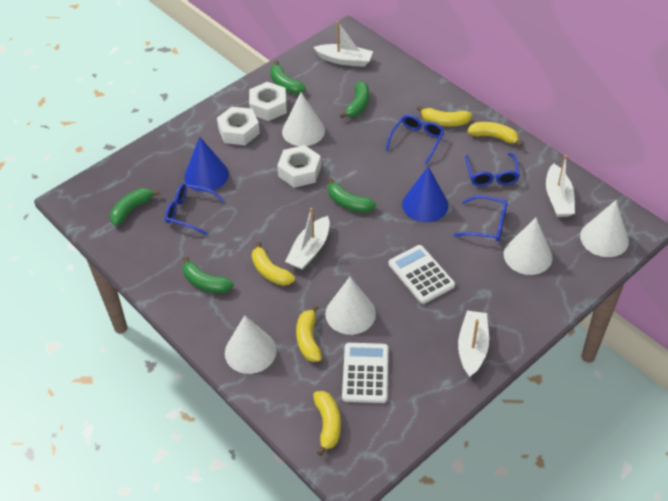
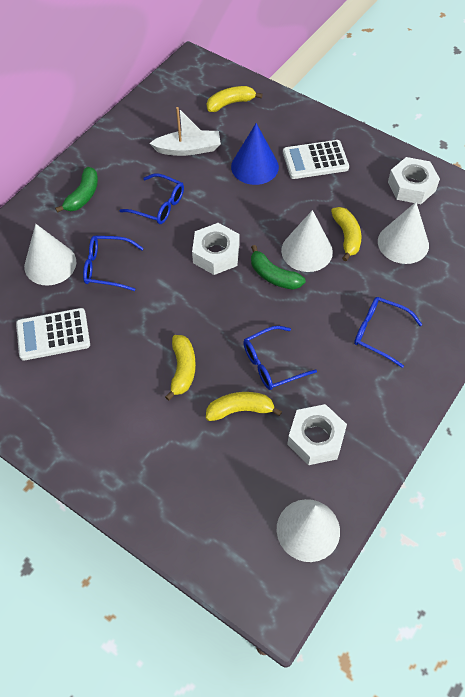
blue cone: [184,137,229,192] [402,166,448,222] = 2 -> [231,123,279,185] = 1
green banana: [110,188,160,226] [183,256,234,293] [270,61,306,94] [328,178,376,213] [340,81,369,119] = 5 -> [55,167,98,213] [251,245,305,289] = 2
white boat: [285,208,330,270] [313,21,373,67] [458,311,489,377] [546,155,575,217] = 4 -> [149,107,221,156] = 1
white cone: [225,315,277,374] [282,92,325,146] [325,277,376,335] [504,218,552,275] [580,200,629,257] = 5 -> [24,224,76,285] [277,499,340,562] [281,210,333,272] [378,202,429,264] = 4
yellow banana: [252,241,295,286] [296,305,322,362] [313,391,341,456] [417,106,472,126] [467,122,523,147] = 5 -> [165,335,196,401] [206,392,282,421] [207,86,263,112] [331,207,362,261] = 4

